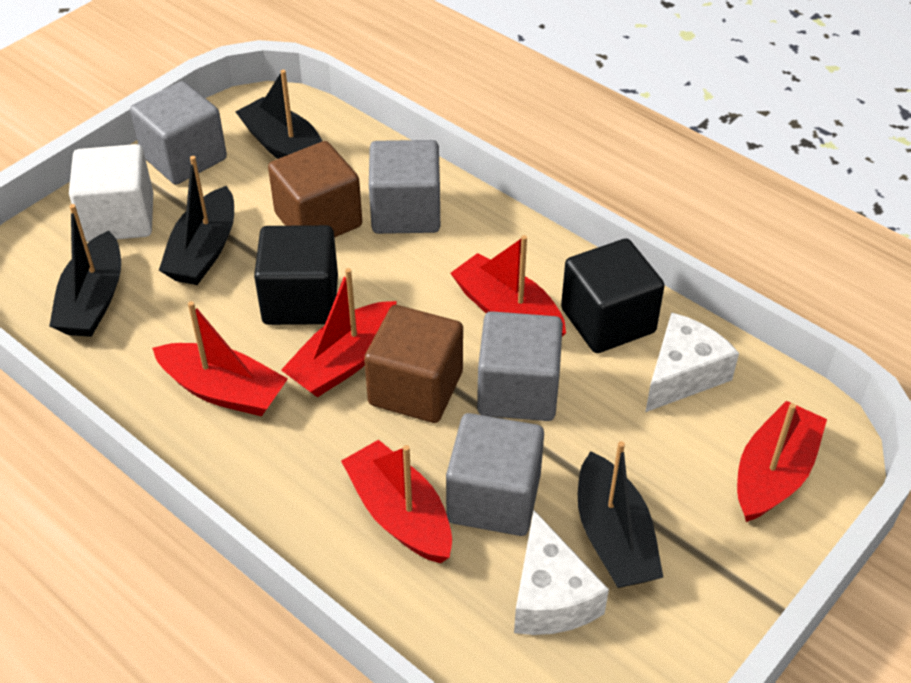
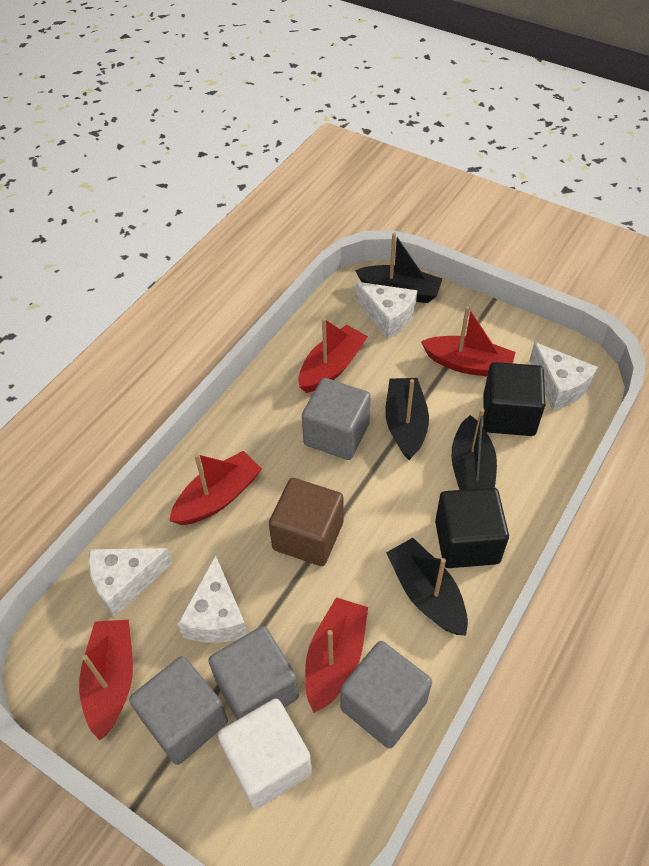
brown cube: [268,141,362,238] [364,305,463,423] = 2 -> [269,478,343,566] = 1
white cheese: [514,510,609,635] [645,312,739,412] = 2 -> [88,548,173,617] [177,555,247,643] [356,282,417,339] [529,342,598,410] = 4

